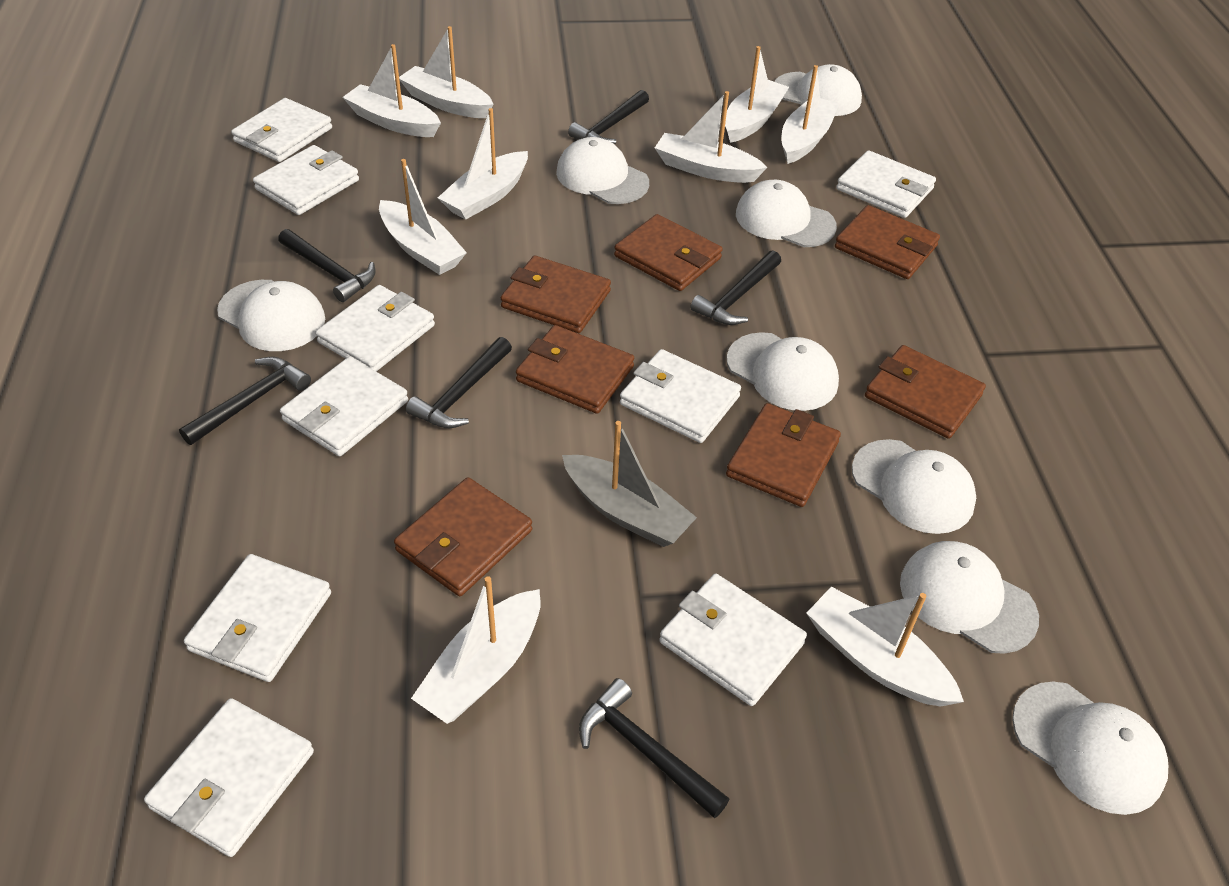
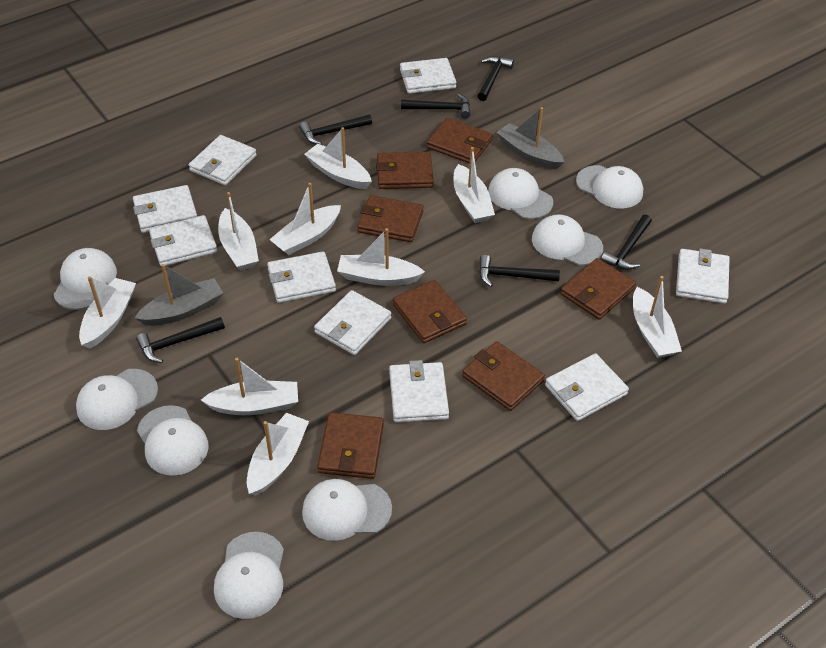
grey boat: [562,421,697,547] = 1 -> [135,264,223,326] [496,107,564,169] = 2

